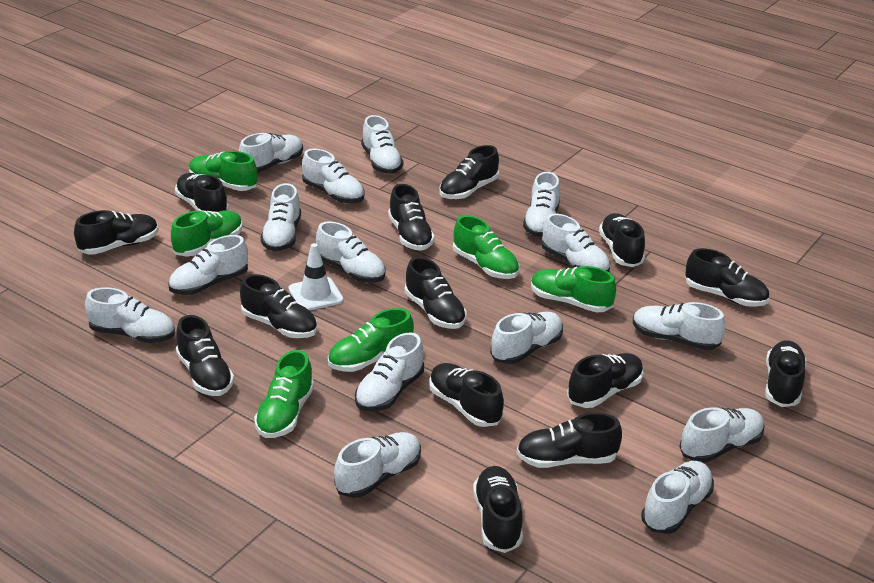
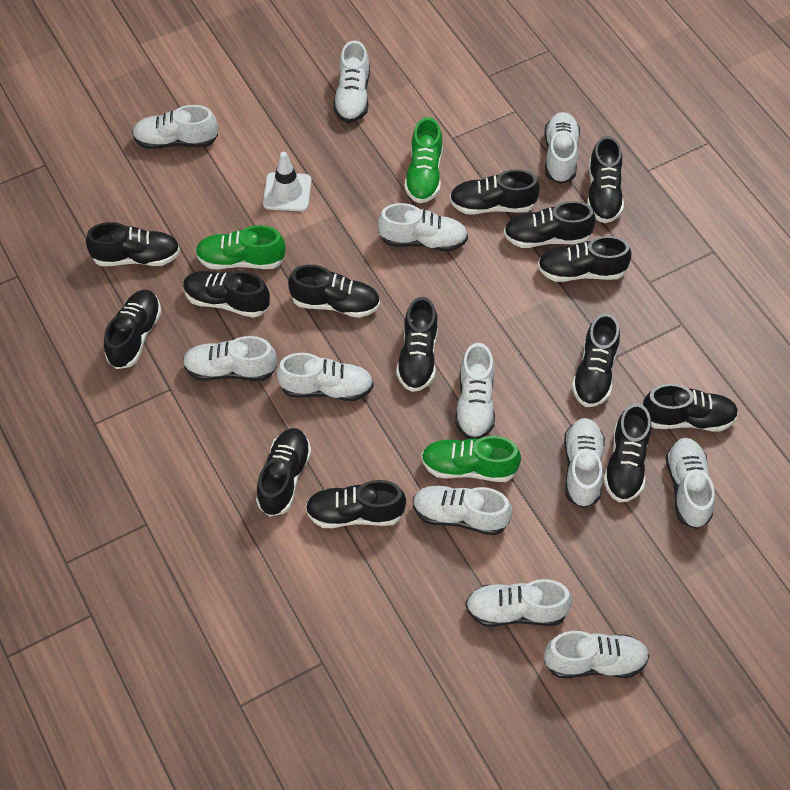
green shoe: [171,210,243,257] [189,151,257,191] [254,350,314,438] [328,308,414,372] [453,215,519,279] [531,266,616,313] = 6 -> [195,225,285,270] [404,117,443,203] [421,436,521,482] = 3
white shoe: [85,287,175,343] [168,235,248,295] [239,133,303,173] [260,183,301,251] [302,149,364,203] [316,221,385,283] [334,432,421,498] [355,333,424,412] [361,115,403,174] [490,312,563,364] [523,172,560,237] [542,214,610,272] [633,302,725,350] [641,461,714,534] [679,407,765,463] = 15 -> [132,105,218,149] [183,336,277,381] [277,353,374,401] [333,41,370,123] [378,203,468,252] [413,485,512,535] [455,343,495,439] [465,579,572,627] [544,112,580,184] [544,631,650,678] [564,418,605,508] [666,438,715,529] = 12

